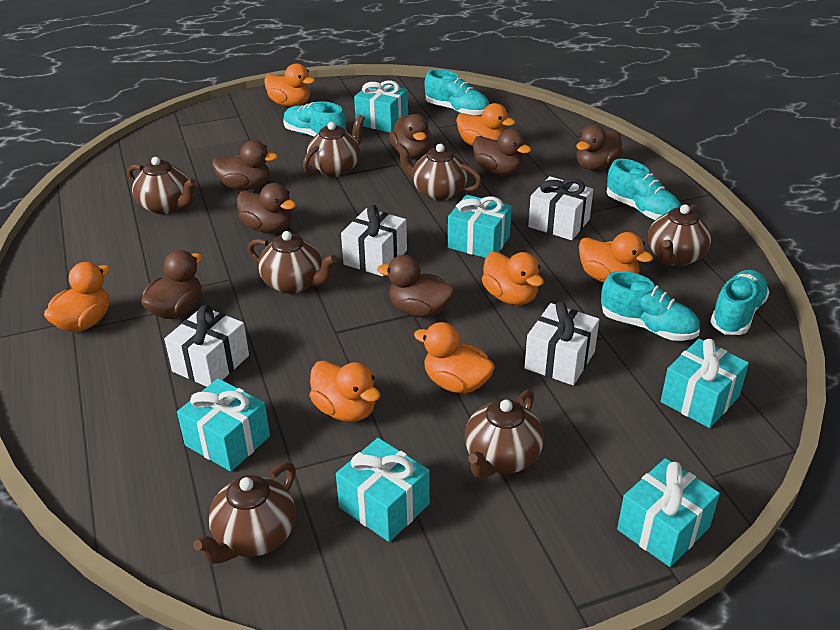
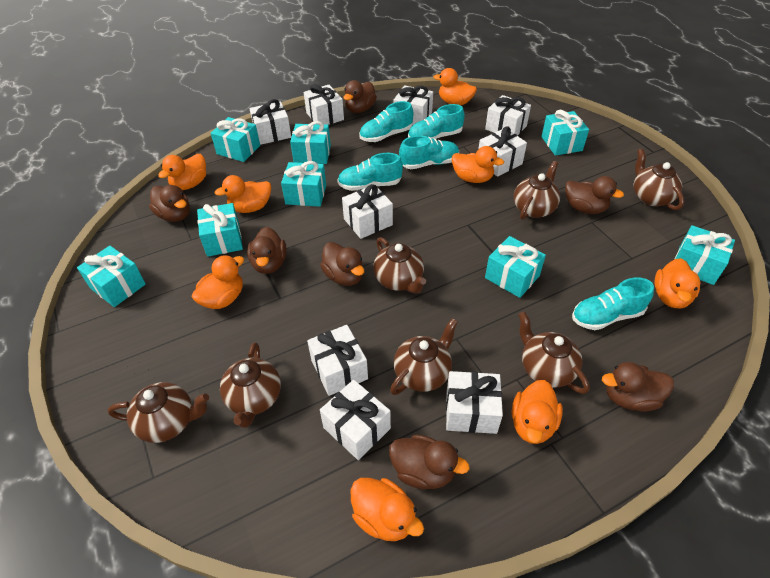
orange duck: [44,262,110,332] [264,63,315,107] [310,360,380,422] [414,322,495,394] [456,103,515,146] [482,252,544,305] [579,232,653,283] = 7 -> [158,154,206,190] [192,255,244,309] [215,175,271,213] [351,478,424,541] [433,68,477,105] [452,146,504,183] [512,380,563,444] [654,258,700,309] = 8
turquoise gift: [177,378,270,472] [336,438,430,542] [354,80,408,133] [448,195,512,258] [617,458,720,567] [661,339,749,428] = 6 -> [77,246,146,307] [197,203,243,257] [211,117,260,162] [281,161,326,207] [290,121,331,164] [485,236,546,298] [541,110,589,156] [675,225,735,285] = 8
white gift: [164,305,249,387] [341,205,407,276] [525,302,600,386] [528,176,593,240] = 4 -> [250,99,291,145] [304,85,344,125] [307,325,368,396] [320,380,391,460] [342,184,393,239] [394,85,433,125] [446,371,503,434] [479,126,527,177] [485,95,531,135] = 9

